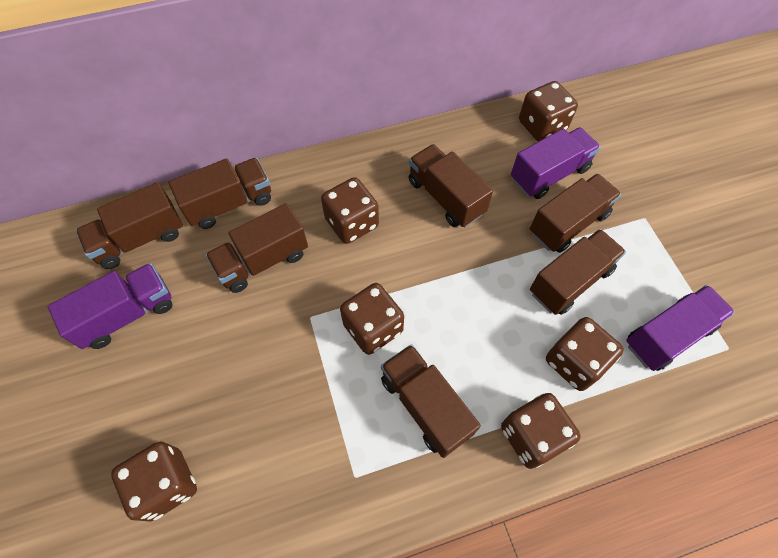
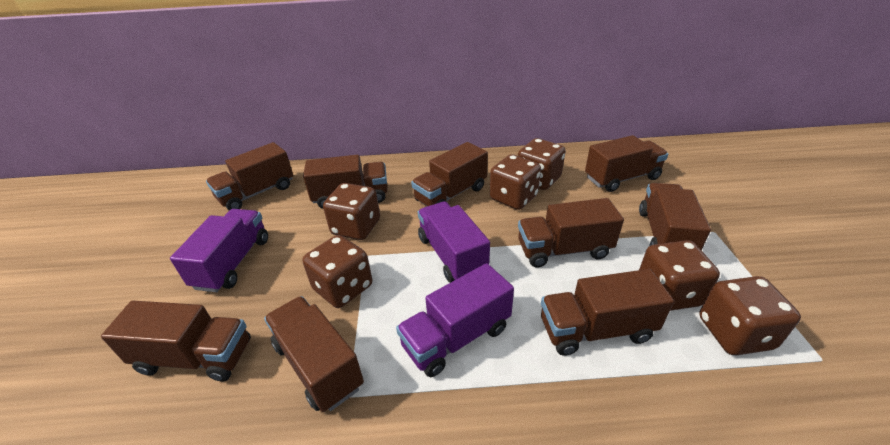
brown truck: [76,182,183,269] [169,158,271,229] [205,203,308,293] [381,344,481,458] [409,144,493,227] [530,174,621,253] [530,229,626,315] = 7 -> [101,301,251,381] [206,142,293,210] [264,296,364,412] [303,155,388,209] [411,142,488,206] [518,198,624,267] [541,269,674,356] [585,135,668,192] [639,183,711,250] = 9

